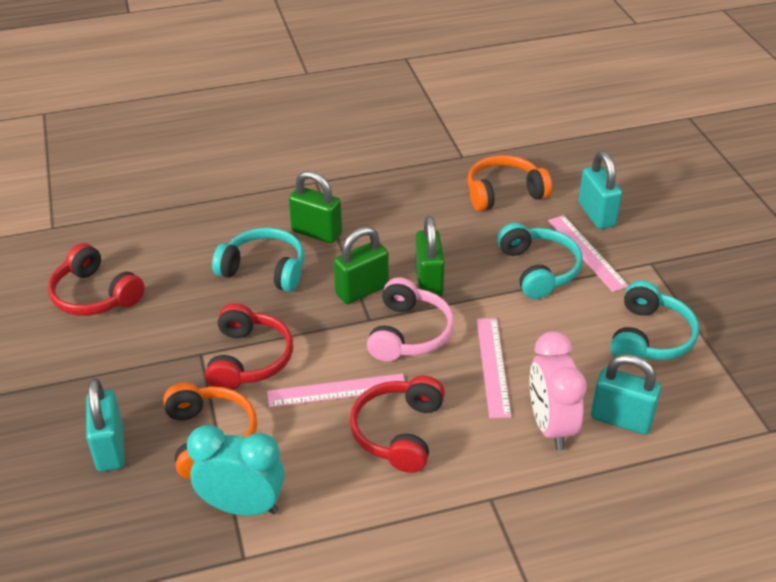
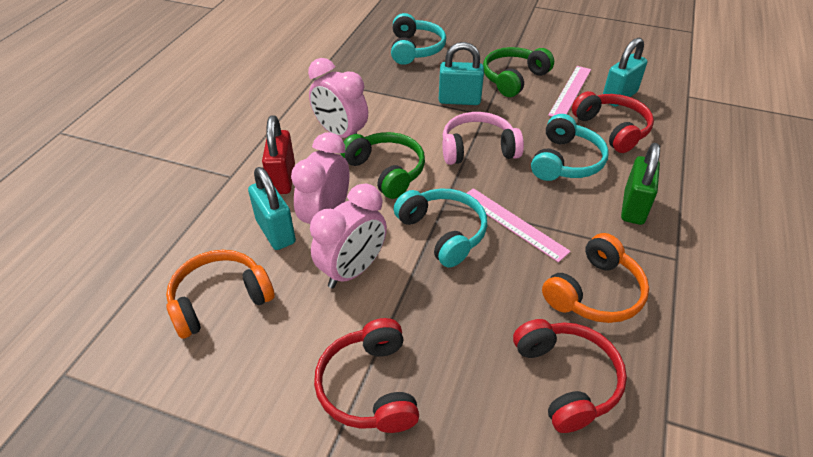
green headphones: none = 0 -> [340,132,425,199] [483,47,554,97] = 2
green padlock: [289,171,342,243] [334,226,389,304] [415,216,445,297] = 3 -> [621,143,660,225] = 1
pink clock: [530,331,586,451] = 1 -> [291,132,349,224] [308,58,368,138] [310,184,387,288] = 3
pink ruler: [267,374,405,407] [477,318,511,418] [548,215,629,292] = 3 -> [466,188,571,262] [548,66,591,117] = 2
red padlock: none = 0 -> [262,115,295,194] = 1
turquoise clock: [187,425,285,516] = 1 -> none = 0

